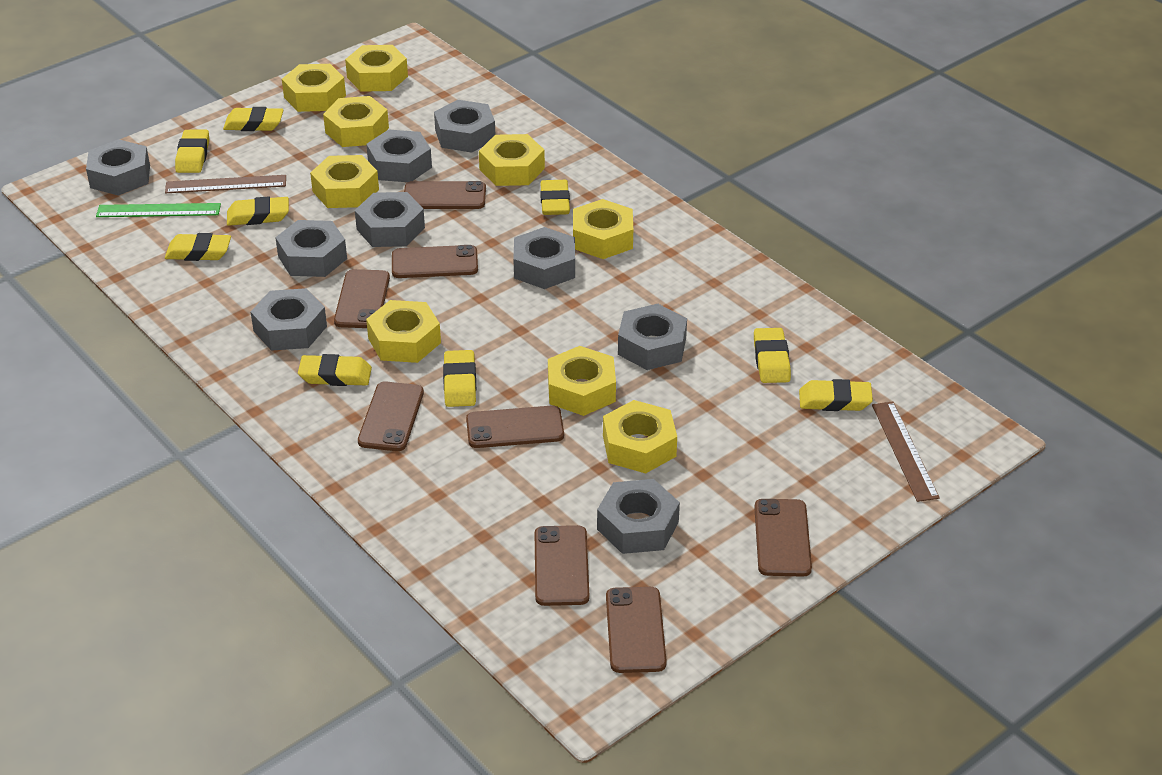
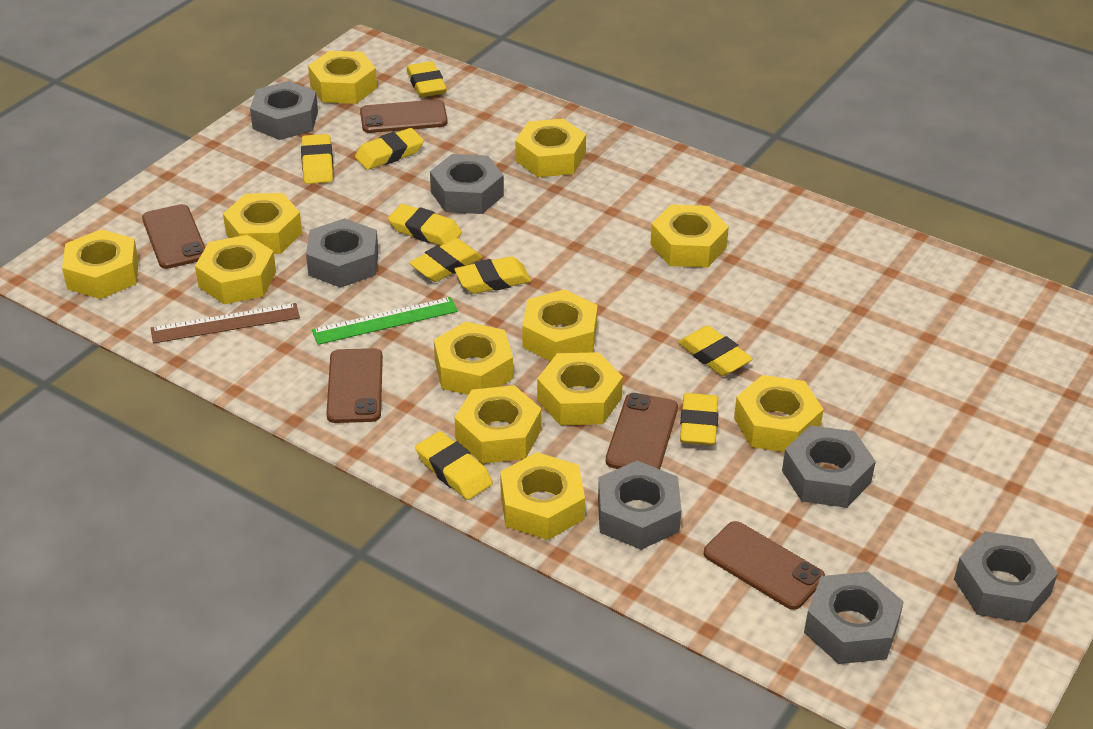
brown phone: [334,269,390,328] [358,381,424,451] [392,245,478,278] [404,181,486,209] [466,406,564,448] [535,525,589,606] [606,587,667,673] [754,499,812,577] = 8 -> [142,204,205,269] [326,348,383,423] [360,99,448,133] [606,393,678,469] [704,521,825,610] = 5
brown ruler: [165,175,286,193] [872,401,940,502] = 2 -> [151,303,300,343] = 1
grey nut: [86,139,150,196] [251,288,327,351] [275,220,347,277] [355,192,425,247] [366,129,432,182] [434,100,495,153] [513,227,575,289] [597,479,680,554] [618,304,687,370] = 9 -> [250,81,318,140] [306,218,378,288] [430,154,504,214] [598,461,682,550] [782,425,876,508] [804,572,904,664] [954,531,1058,623] = 7
yellow nut: [282,64,346,112] [310,155,379,208] [323,96,389,147] [345,45,408,92] [366,300,441,363] [479,134,545,186] [548,346,616,416] [573,199,633,259] [603,400,677,474] = 9 -> [62,229,139,299] [195,235,276,304] [223,193,302,254] [308,51,377,104] [434,322,513,395] [455,385,542,464] [500,452,585,540] [515,118,586,177] [522,289,598,361] [537,352,623,425] [650,204,729,268] [734,375,824,452] = 12

